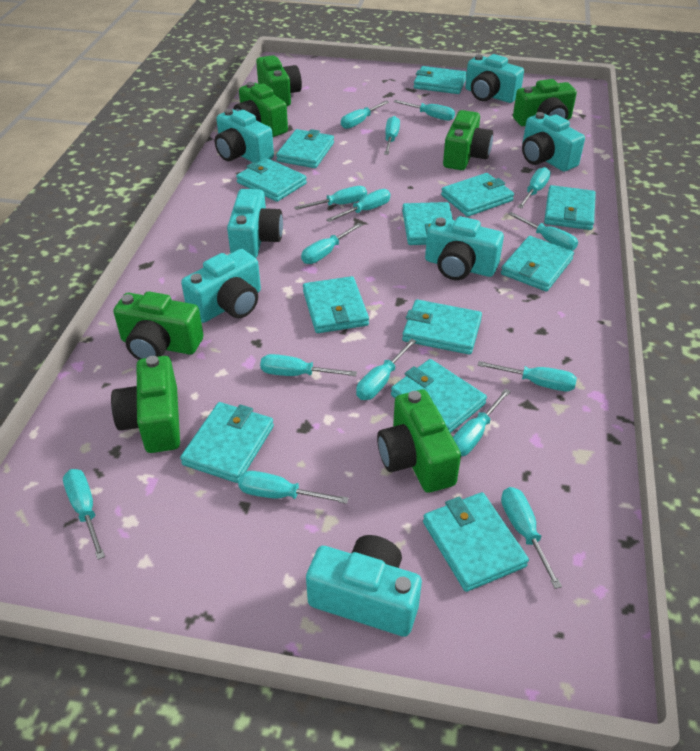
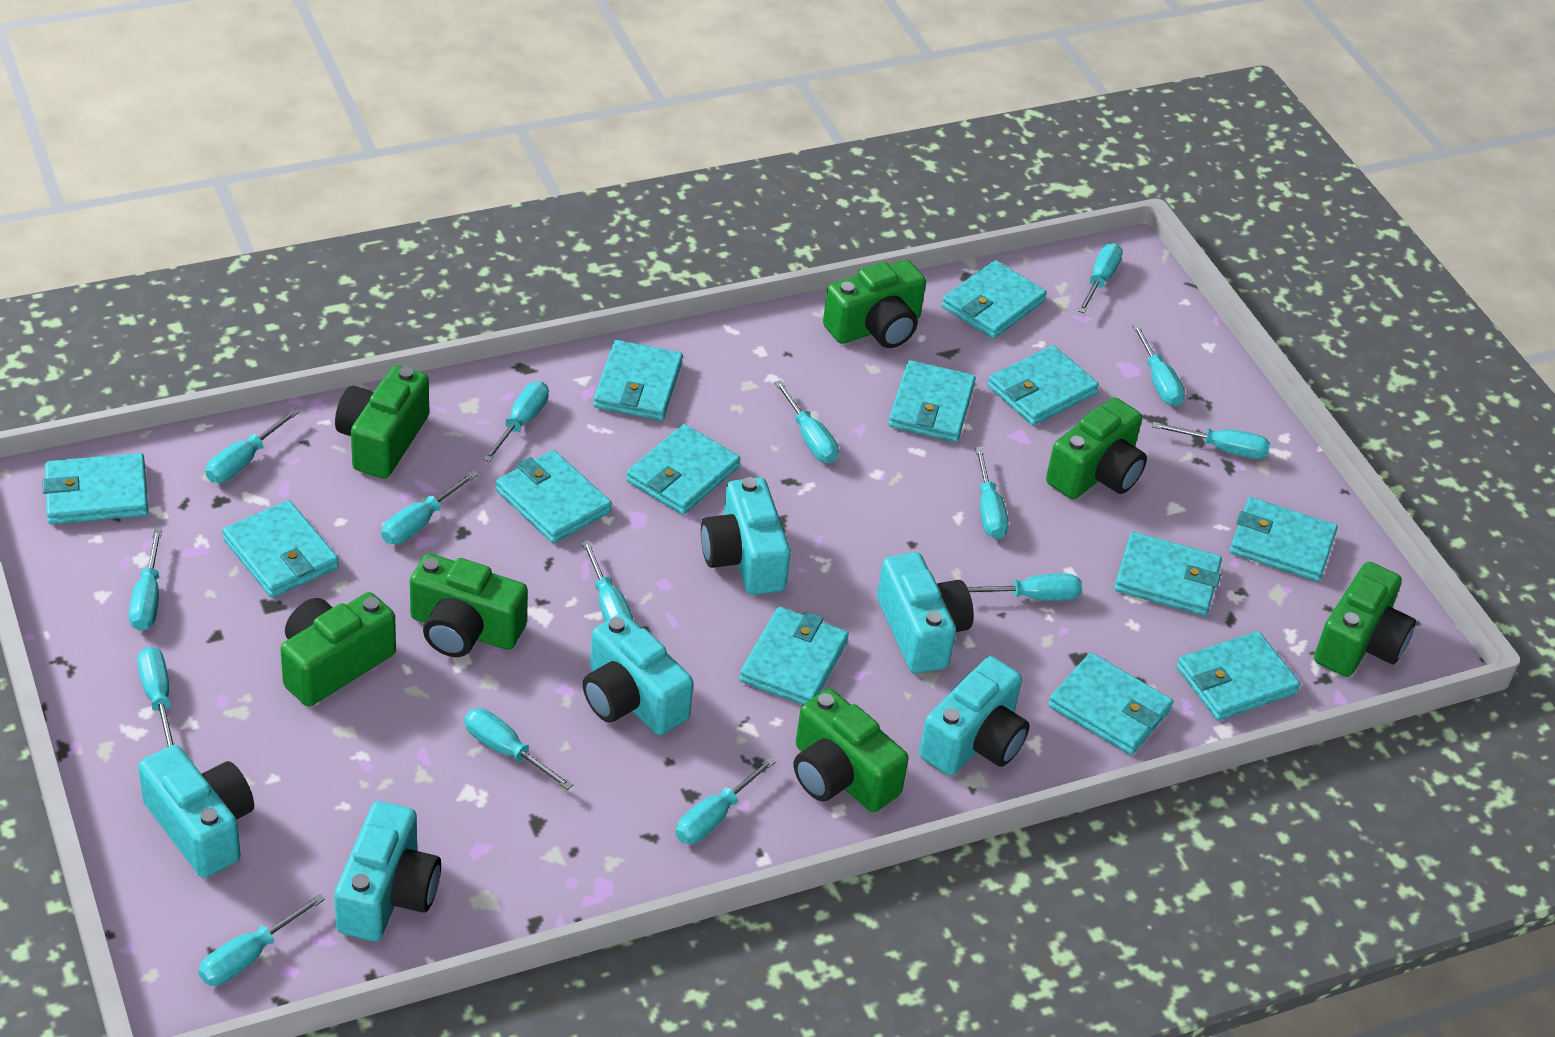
turquoise camera: [181,249,261,323] [215,109,274,163] [227,189,283,258] [306,535,422,637] [425,216,504,280] [465,54,524,103] [522,112,585,172] = 7 -> [138,745,254,878] [334,801,441,941] [583,613,693,735] [701,477,791,595] [877,552,973,674] [919,656,1030,776] = 6
turquoise wallet: [180,402,274,483] [236,158,307,202] [276,129,334,168] [303,276,369,333] [391,359,487,433] [402,202,453,245] [402,299,482,355] [414,66,467,94] [423,492,529,592] [441,173,514,217] [501,236,574,291] [544,185,596,230] = 12 -> [42,453,148,525] [222,500,339,598] [496,450,612,543] [593,340,683,421] [626,424,740,515] [739,607,849,705] [888,360,976,442] [942,260,1047,339] [988,345,1099,425] [1048,653,1173,755] [1114,532,1222,616] [1177,631,1301,721] [1230,497,1338,582] = 13

